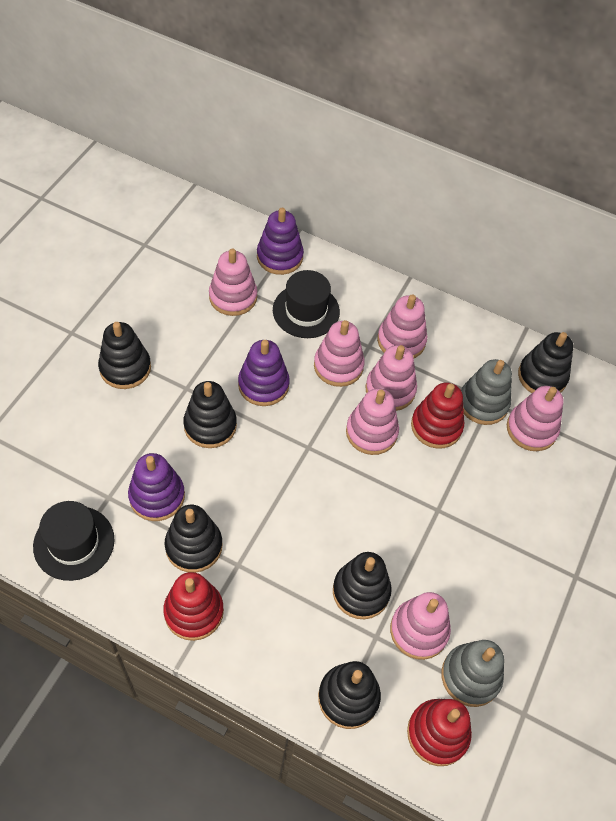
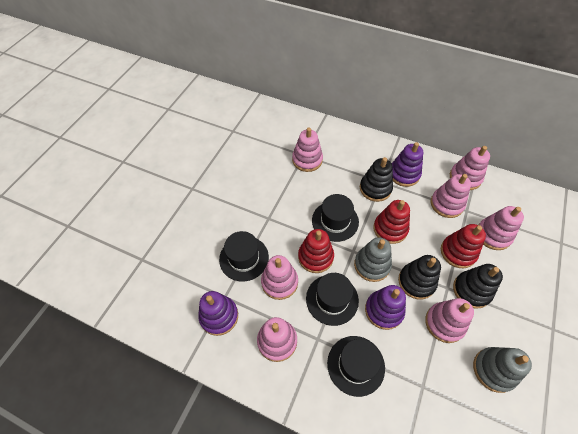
black hat: [33,501,115,581] [273,270,340,338] = 2 -> [219,231,269,281] [306,273,359,326] [312,194,359,242] [327,336,385,397] = 4
black stacking toy: [98,322,151,389] [164,505,223,573] [183,381,237,448] [318,661,381,729] [333,552,392,619] [518,332,573,393] = 6 -> [360,157,393,202] [398,255,441,299] [453,264,503,309] = 3

